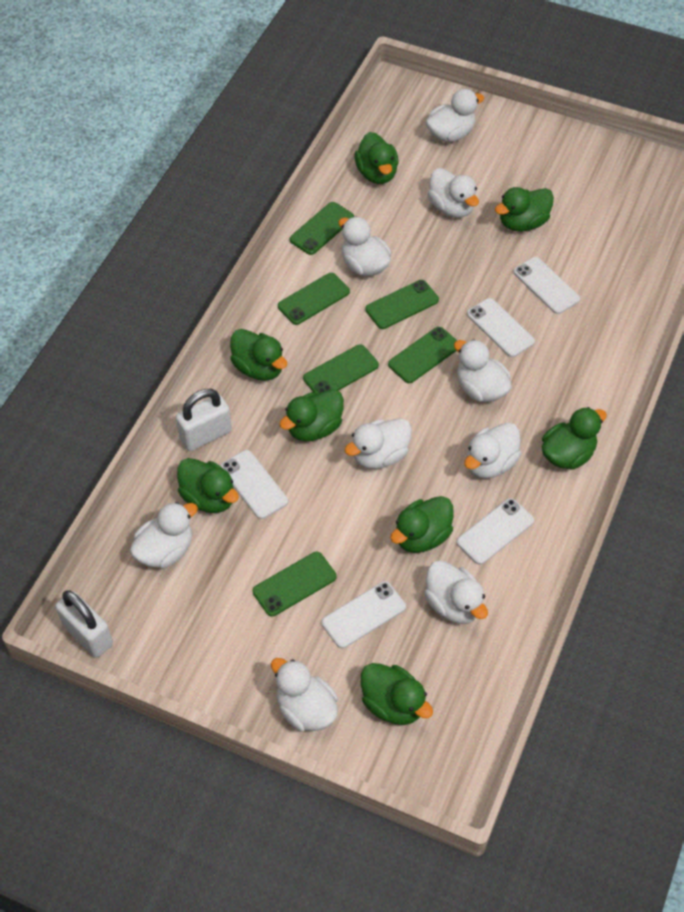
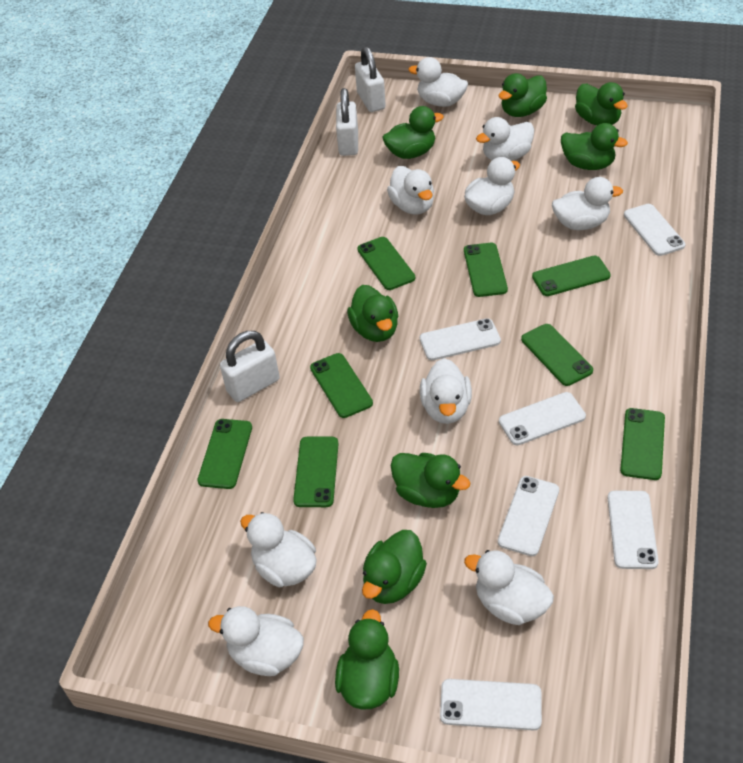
green phone: [253,552,336,617] [278,273,350,325] [290,202,354,255] [303,344,379,394] [365,280,439,329] [388,327,457,383] = 6 -> [197,419,252,489] [293,437,339,507] [310,353,373,418] [357,237,415,290] [464,243,508,297] [521,324,593,386] [532,256,611,296] [620,408,665,480] = 8
white padlock: [55,590,113,658] [176,389,232,451] = 2 -> [220,331,280,402] [336,88,358,156] [355,46,386,112] = 3
white phone: [220,450,288,519] [322,581,406,648] [456,498,534,565] [467,298,535,357] [513,257,580,314] = 5 -> [420,318,501,360] [440,679,542,730] [498,476,559,556] [499,392,586,445] [608,491,659,569] [624,204,686,256] = 6

